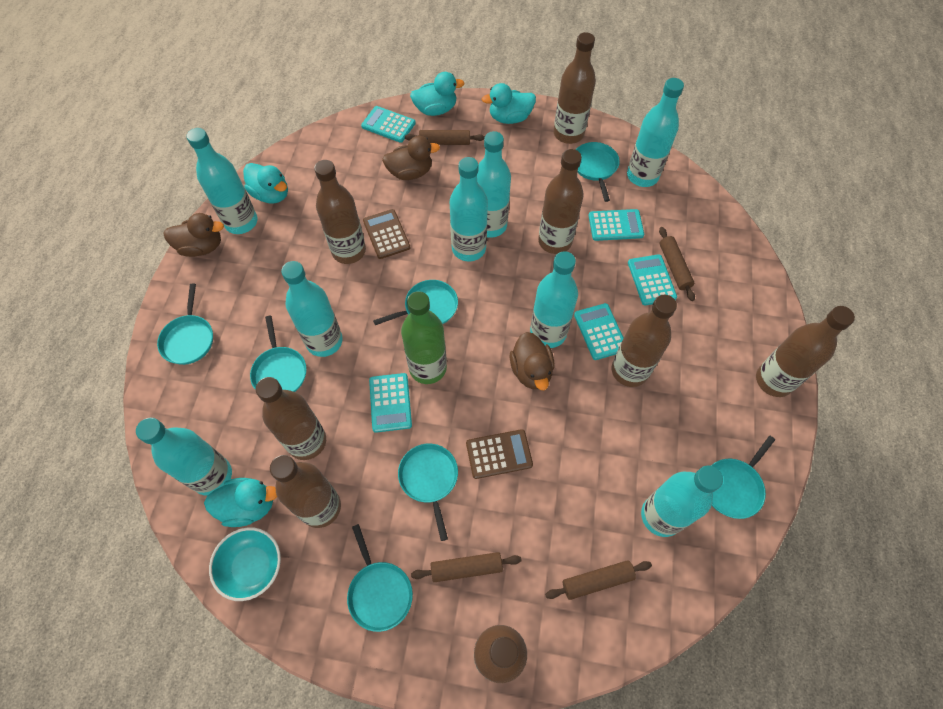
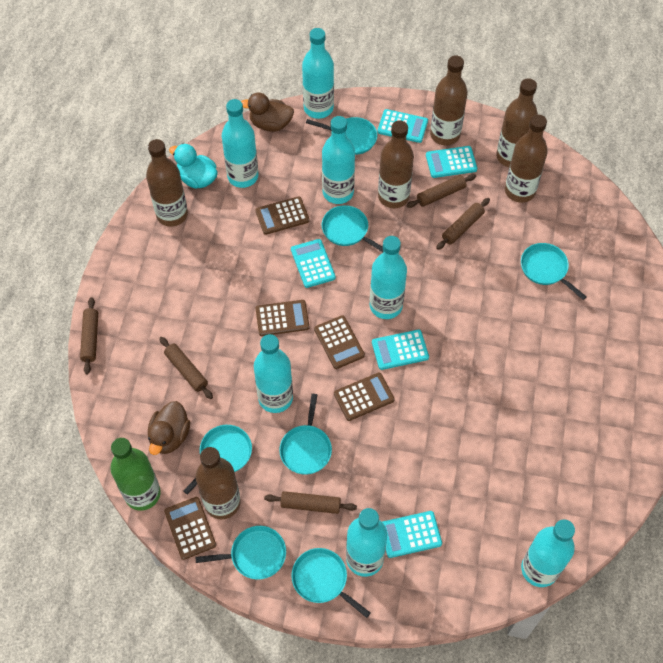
brown bottle: [256,377,326,460] [270,455,341,528] [314,160,366,264] [474,625,527,683] [538,149,584,254] [553,32,596,144] [612,295,677,387] [756,306,855,397] = 8 -> [146,139,188,227] [196,447,241,519] [378,120,414,208] [430,55,468,145] [496,78,538,167] [505,114,548,203] = 6
brown calculator: [363,209,410,259] [466,429,533,479] = 2 -> [164,497,216,560] [255,196,310,235] [255,300,309,336] [314,315,365,369] [334,373,395,421] = 5
brown duck: [163,213,224,257] [382,136,440,180] [510,332,554,390] = 3 -> [148,401,190,455] [241,93,294,132] = 2
brown rolling pin: [405,130,485,145] [411,552,522,582] [545,560,652,600] [659,227,695,301] = 4 -> [80,297,98,374] [159,337,213,399] [264,491,357,514] [406,174,476,208] [436,198,490,250] = 5
turquoise bottle: [136,418,232,496] [187,128,258,234] [281,261,343,357] [450,157,488,262] [477,131,511,238] [530,251,578,348] [627,78,684,187] [641,465,723,537] = 8 -> [222,99,258,188] [254,334,293,413] [302,28,334,119] [322,116,355,204] [346,508,387,577] [370,236,407,319] [521,519,575,587] = 7
turquoise bowl: [209,527,281,601] = 1 -> none = 0
turquoise duck: [204,478,277,527] [243,163,288,204] [410,72,465,116] [482,83,536,124] = 4 -> [169,144,218,189] = 1

